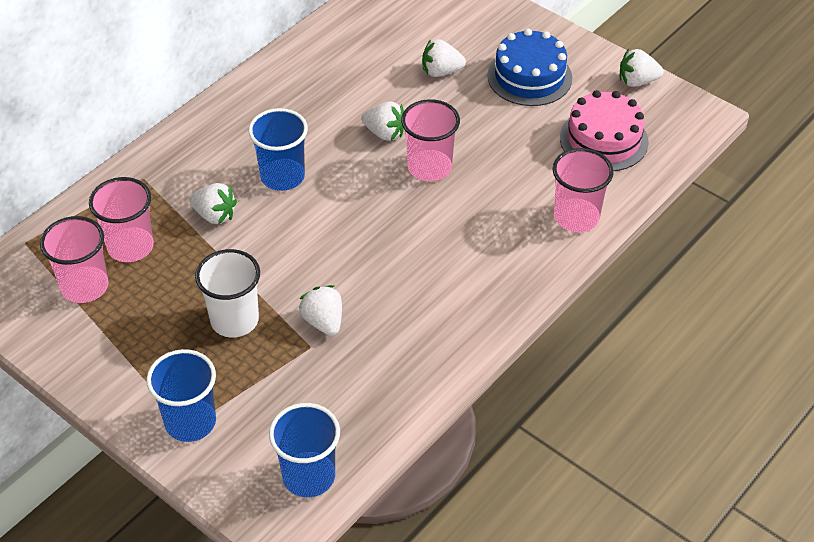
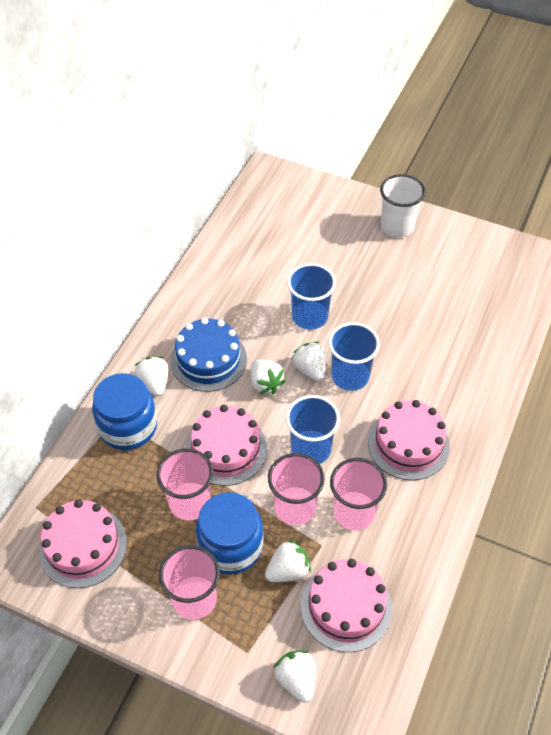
blue jar: none = 0 -> [92,373,157,450] [196,492,264,574] = 2
pink cake: [560,90,649,171] = 1 -> [39,499,127,588] [186,405,267,486] [301,559,392,652] [368,400,450,480] = 4

